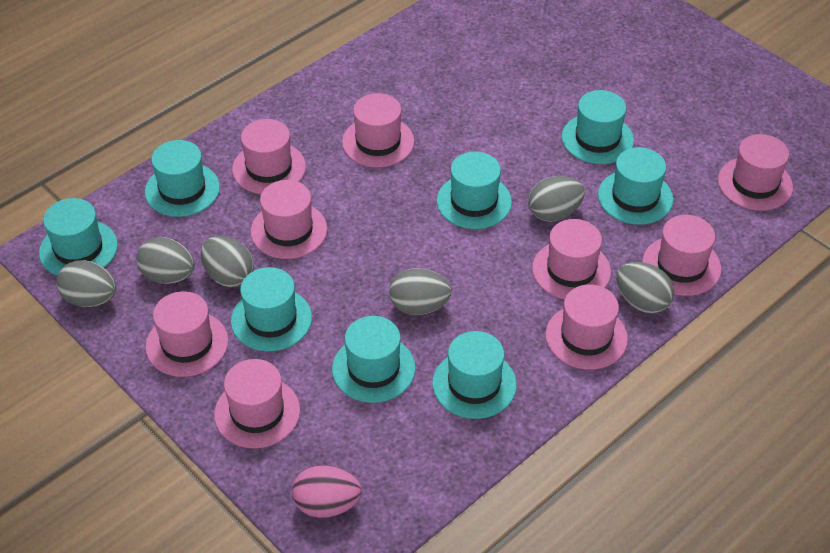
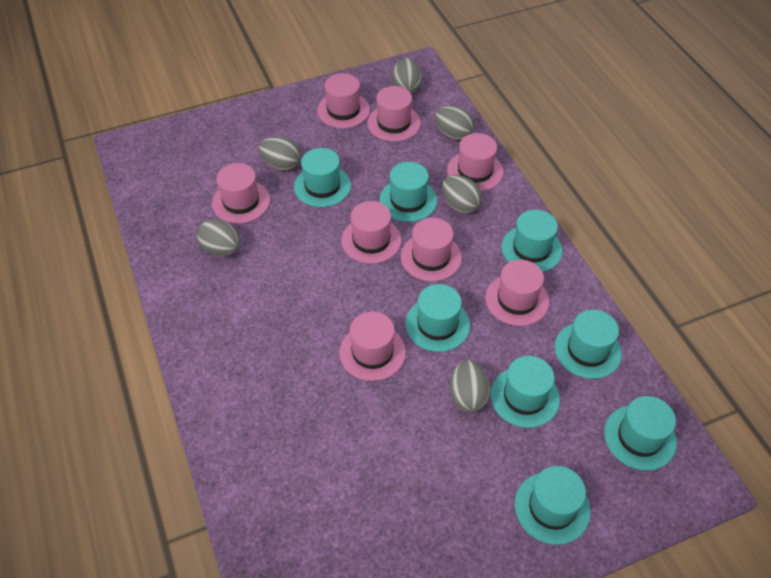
pink egg: [292,465,362,518] = 1 -> none = 0
pink hat: [145,291,228,377] [214,359,300,448] [232,119,306,194] [250,180,327,259] [342,93,414,167] [532,219,611,299] [545,285,628,370] [642,215,721,296] [718,134,793,211] = 9 -> [212,163,270,224] [317,73,370,128] [339,312,406,381] [341,201,402,264] [367,86,421,142] [401,218,462,281] [447,133,503,191] [485,260,549,326] = 8

